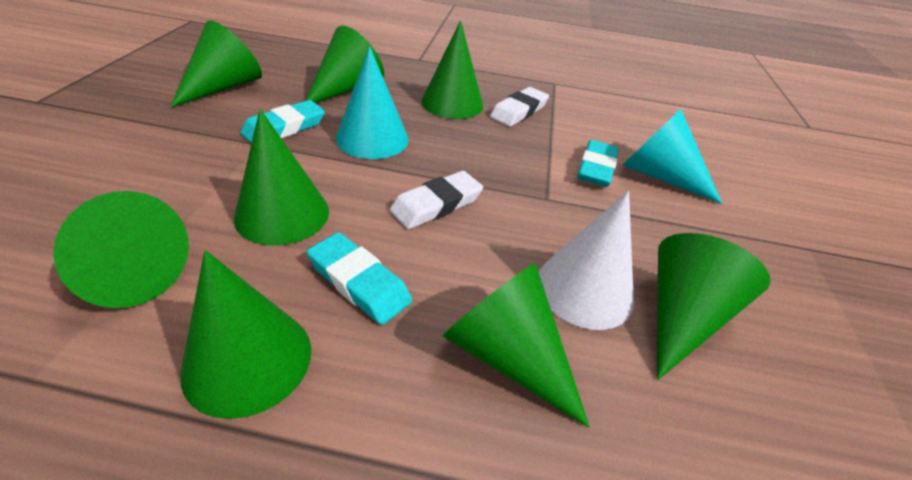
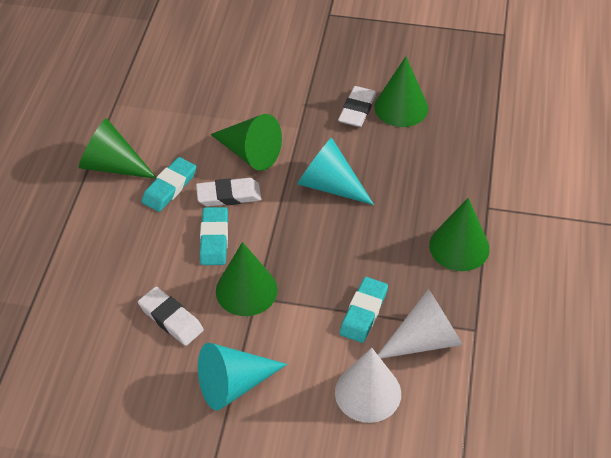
green cone: [53,191,189,308] [171,20,262,107] [180,250,311,419] [234,109,329,246] [306,26,384,103] [421,20,483,119] [443,263,590,428] [657,233,770,380] = 8 -> [79,118,157,179] [210,114,282,171] [216,242,278,316] [374,57,428,127] [429,198,490,271] = 5
white cone: [539,191,634,330] = 1 -> [335,348,401,423] [378,289,463,358] = 2
white eraser: [390,171,483,229] [490,87,549,127] = 2 -> [138,287,204,346] [196,178,261,207] [338,86,377,127] = 3

